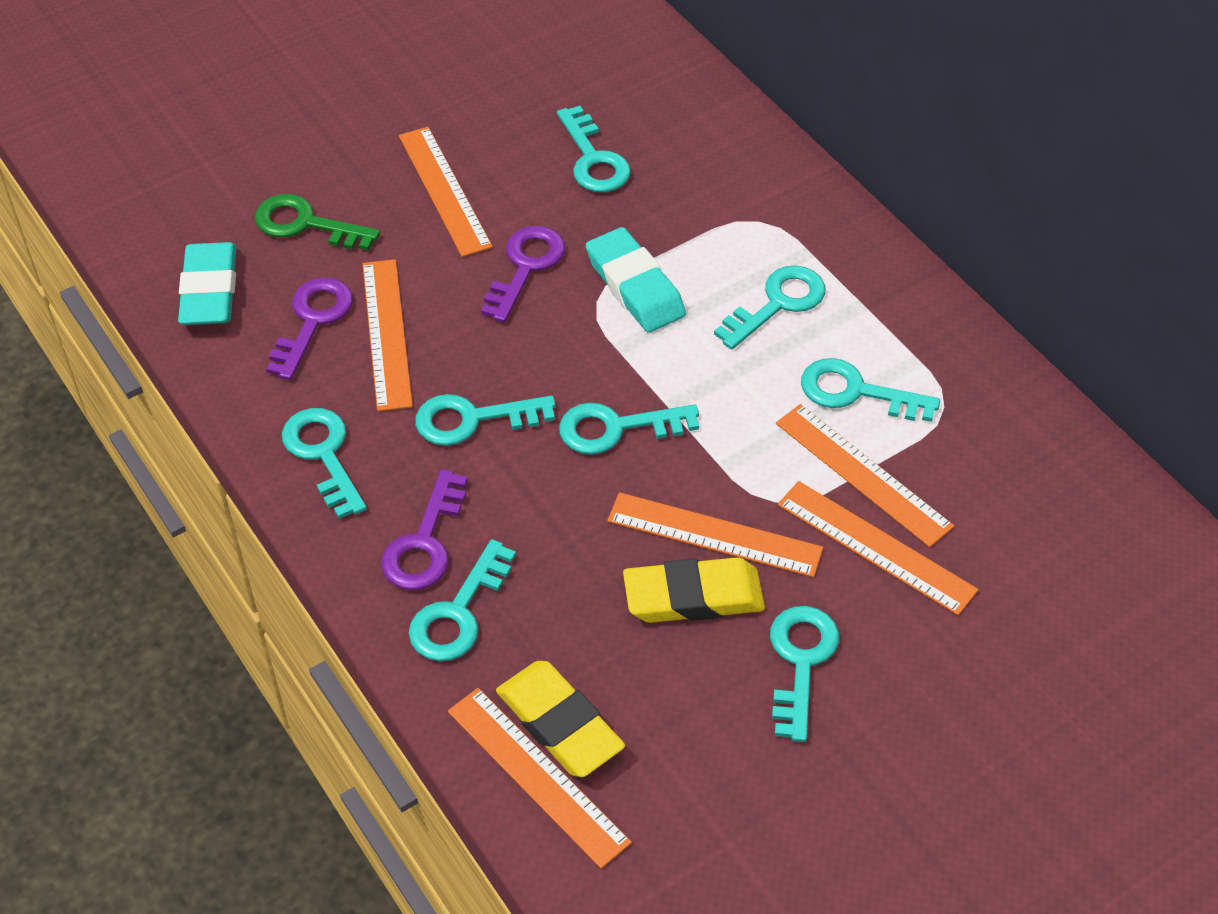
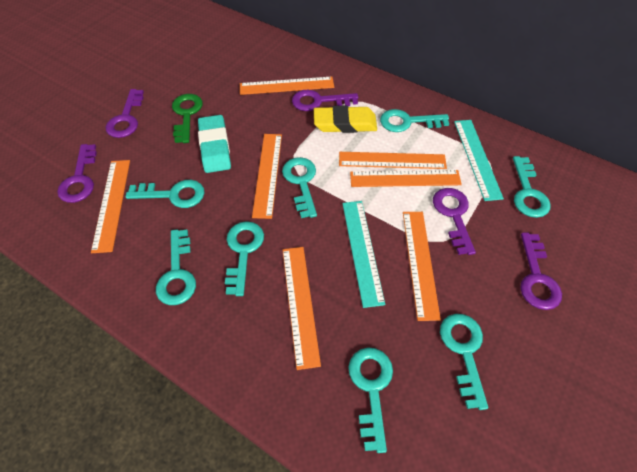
orange ruler: [363,259,413,411] [399,127,493,257] [448,688,632,869] [608,492,823,577] [776,404,954,547] [778,481,979,615] = 6 -> [91,160,130,253] [240,77,334,95] [252,134,282,219] [282,247,321,370] [339,152,447,169] [350,170,462,187] [403,212,441,321] = 7
purple key: [266,277,353,380] [381,469,468,590] [481,226,565,323] = 3 -> [57,144,97,203] [106,89,144,138] [292,90,358,111] [433,188,476,255] [520,233,562,310] = 5
turquoise eraser: [178,242,236,325] [586,227,686,333] = 2 -> [198,115,231,173] = 1
turquoise ruler: none = 0 -> [342,201,385,308] [454,120,504,201] = 2
yellow eraser: [496,661,625,777] [623,557,765,623] = 2 -> [314,106,377,133] = 1

